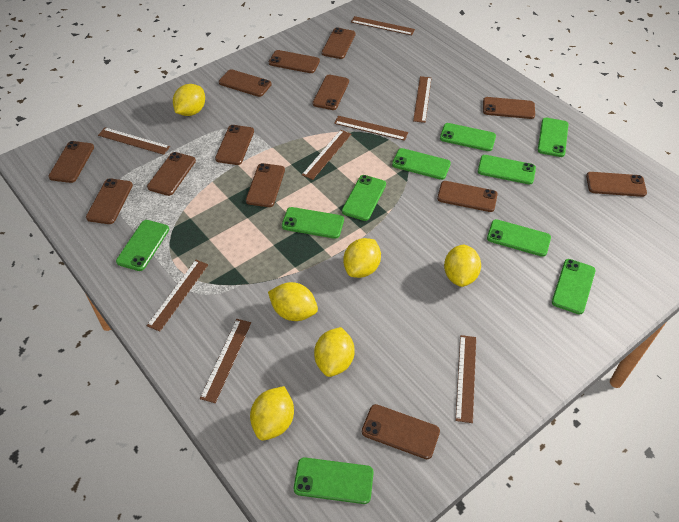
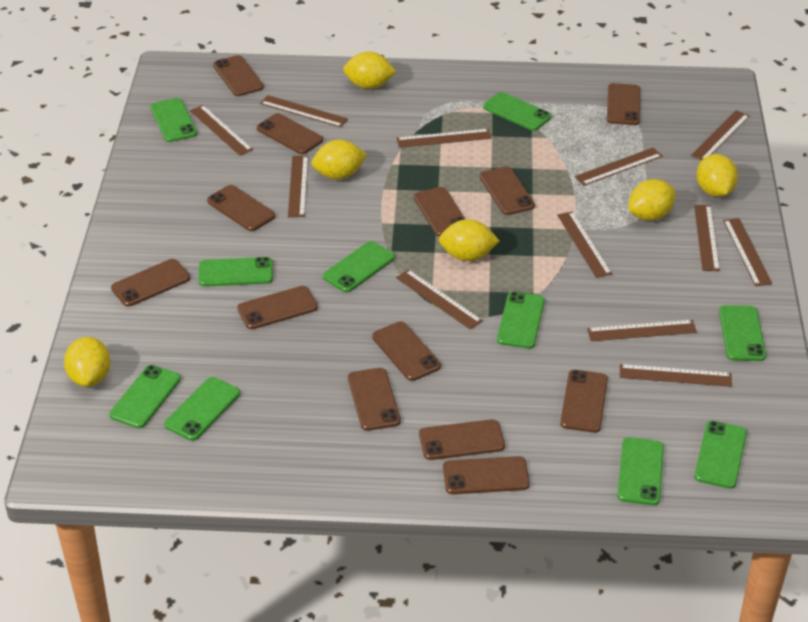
brown ruler: [98,128,170,155] [147,260,208,332] [200,319,251,403] [302,130,351,180] [334,116,408,141] [351,16,415,35] [413,76,432,123] [455,335,476,423] = 8 -> [190,105,253,156] [260,95,348,128] [288,156,308,217] [396,129,492,148] [396,269,483,330] [557,211,612,278] [575,148,662,186] [587,320,697,341] [620,364,732,387] [691,110,750,160] [694,205,720,271] [723,218,772,286] = 12

